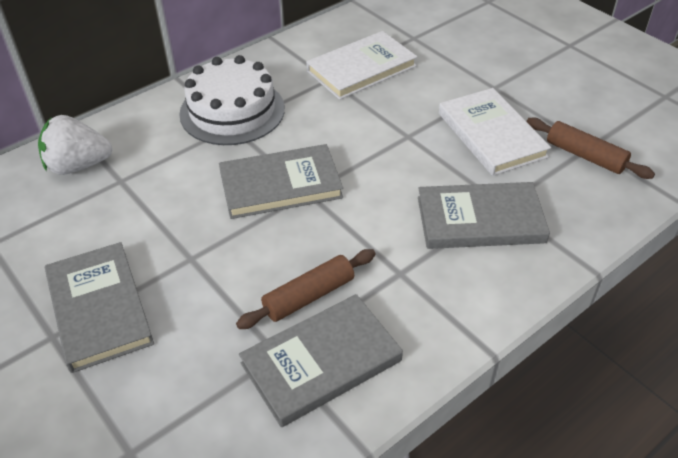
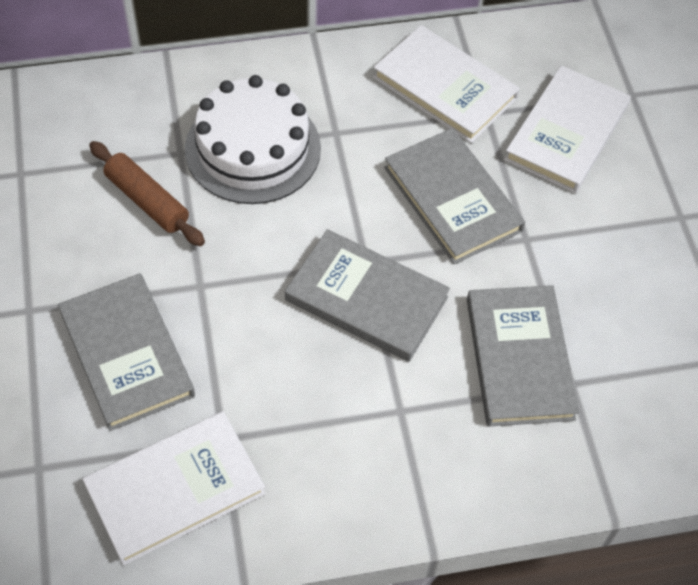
brown rolling pin: [236,249,376,329] [526,117,655,179] = 2 -> [89,141,205,246] = 1
white book: [306,31,417,100] [439,88,551,176] = 2 -> [83,411,266,566] [373,25,520,143] [504,65,631,193] = 3
white strawberry: [38,115,112,175] = 1 -> none = 0

